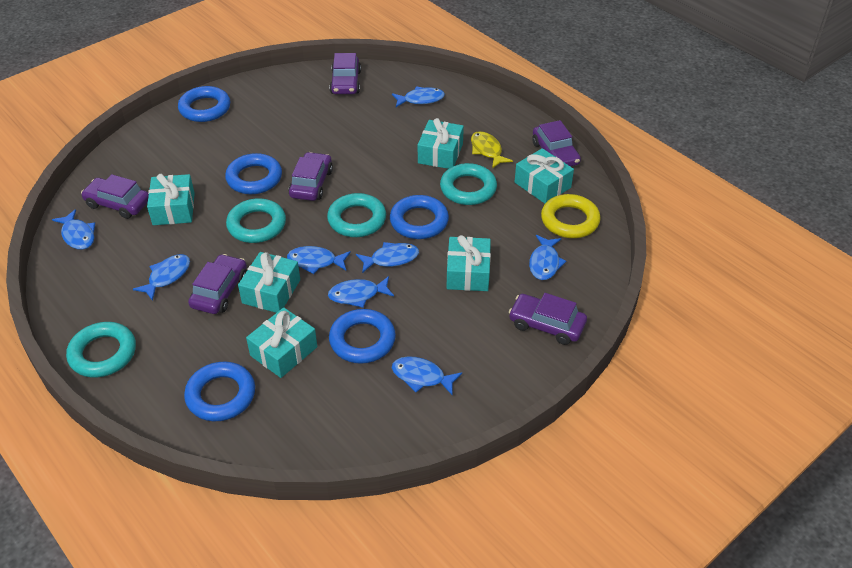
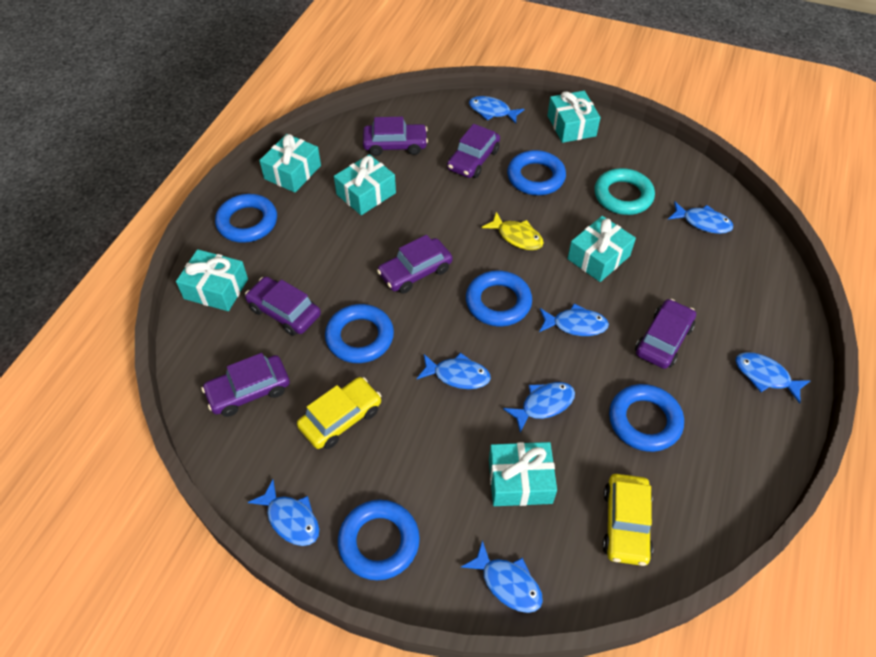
blue ring: [178,86,230,122] [184,362,255,421] [225,153,282,194] [329,309,396,364] [390,195,449,239] = 5 -> [215,194,277,243] [325,304,394,363] [338,500,420,580] [466,271,532,326] [507,150,566,195] [609,384,684,452] = 6
turquoise ring: [66,322,136,378] [226,198,286,243] [327,193,386,237] [440,163,497,205] = 4 -> [594,168,655,215] = 1
yellow car: none = 0 -> [297,377,381,449] [602,474,653,566] = 2
yellow ring: [541,194,601,238] = 1 -> none = 0

